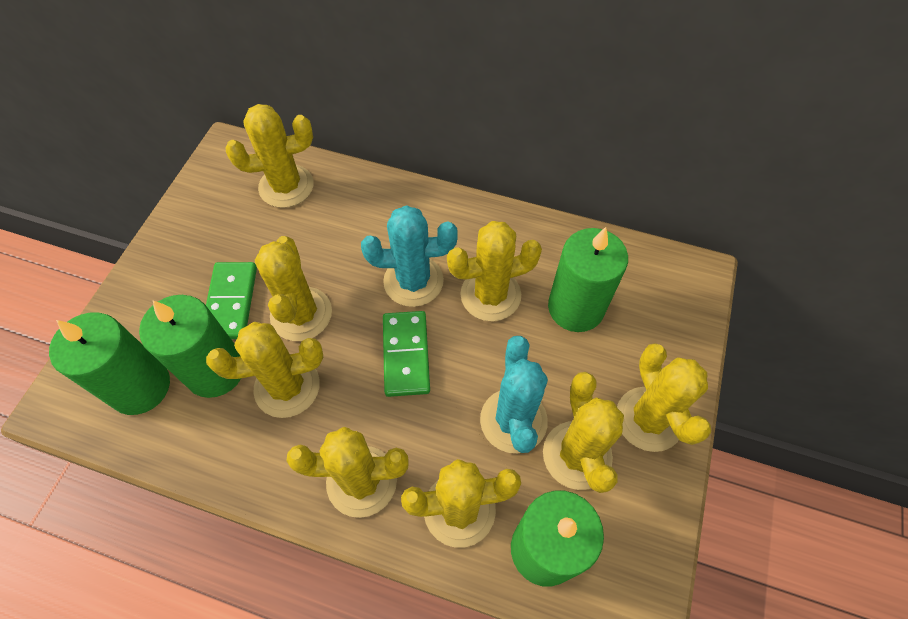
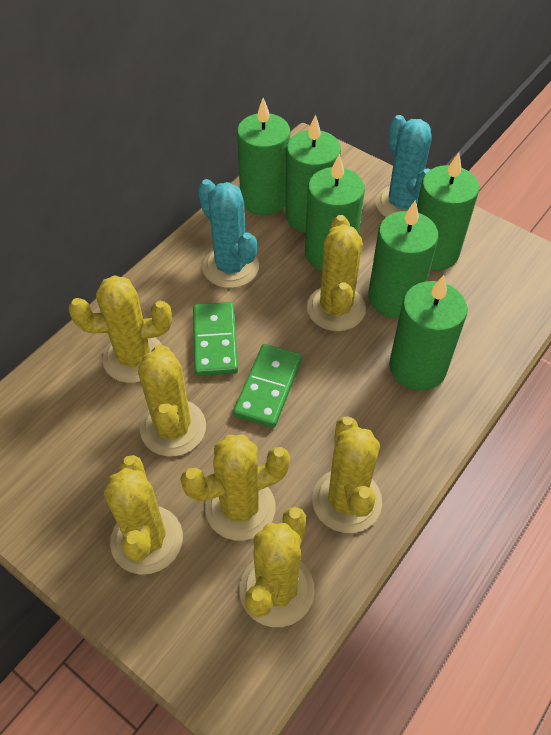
green candle: [49,313,170,415] [139,295,241,398] [511,490,604,587] [548,227,628,332] = 4 -> [237,98,290,215] [285,114,341,233] [305,154,365,271] [368,200,438,318] [389,275,468,391] [417,152,479,270] = 6
yellow cactus: [206,322,324,418] [226,104,314,208] [255,236,332,341] [287,427,408,518] [401,459,521,548] [447,221,542,321] [543,372,624,493] [617,343,711,452] = 8 -> [69,275,172,383] [104,455,183,575] [138,344,206,457] [180,435,290,540] [239,507,315,627] [307,215,366,331] [312,416,382,533] = 7

